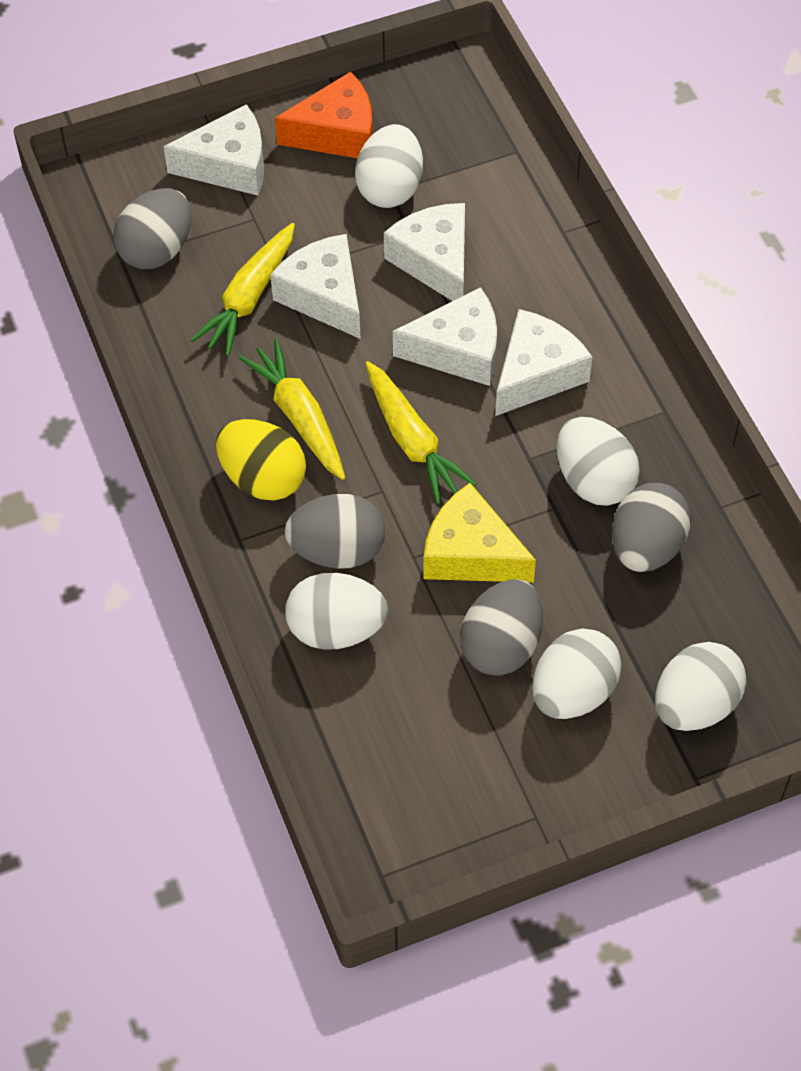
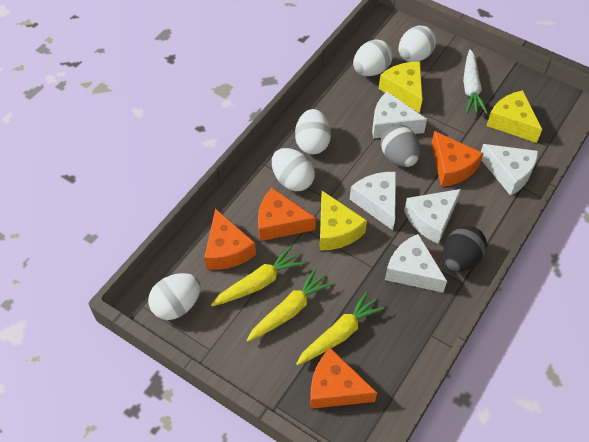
black egg: none = 0 -> [443,226,487,272] = 1
grey egg: [113,188,191,269] [284,494,385,569] [460,579,543,676] [612,483,691,572] = 4 -> [381,124,420,167] = 1
orange cheese: [275,72,373,158] = 1 -> [204,208,256,270] [258,188,316,241] [310,348,377,409] [431,131,484,187] = 4
white carrot: none = 0 -> [463,49,488,114] = 1
yellow cheese: [424,483,536,583] = 1 -> [320,191,367,250] [379,62,423,113] [487,90,542,143] = 3
yellow egg: [216,419,306,501] = 1 -> none = 0

